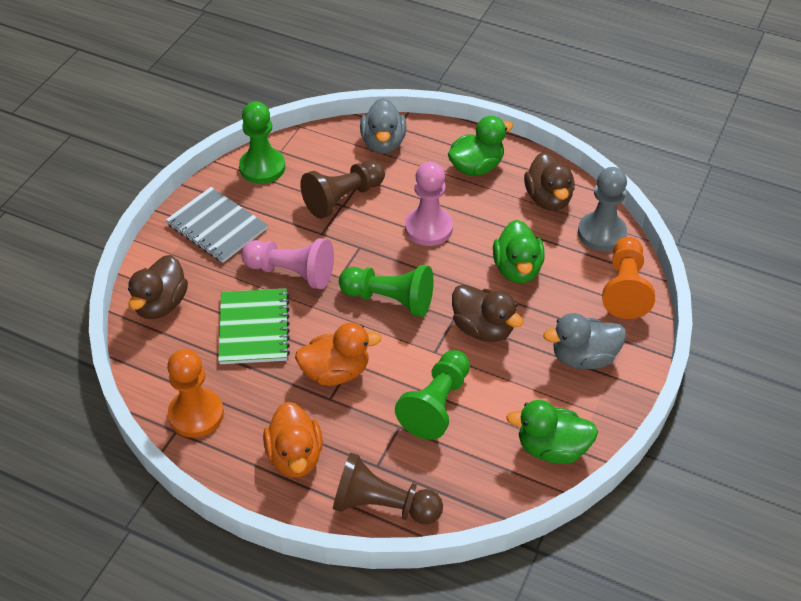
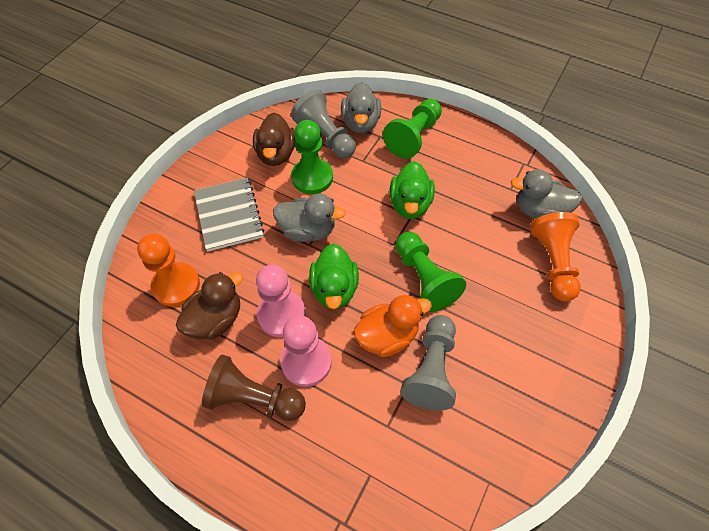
brown duck: [128,255,188,319] [452,284,524,342] [524,152,575,211] = 3 -> [176,272,243,340] [253,113,295,166] = 2
brown pawn: [300,160,385,219] [333,453,443,524] = 2 -> [202,355,306,421] = 1
green duck: [448,116,513,176] [493,220,545,283] [506,400,598,464] = 3 -> [309,244,359,309] [389,161,435,219] = 2
green notebook: [218,288,290,364] = 1 -> none = 0
grey duck: [360,98,407,154] [543,313,626,369] = 2 -> [273,194,345,242] [341,82,381,133] [511,169,582,219] = 3
grey pawn: [578,167,627,251] = 1 -> [291,89,356,158] [400,315,456,411] = 2
orange duck: [263,402,323,478] [295,323,381,386] = 2 -> [353,295,432,357] = 1

